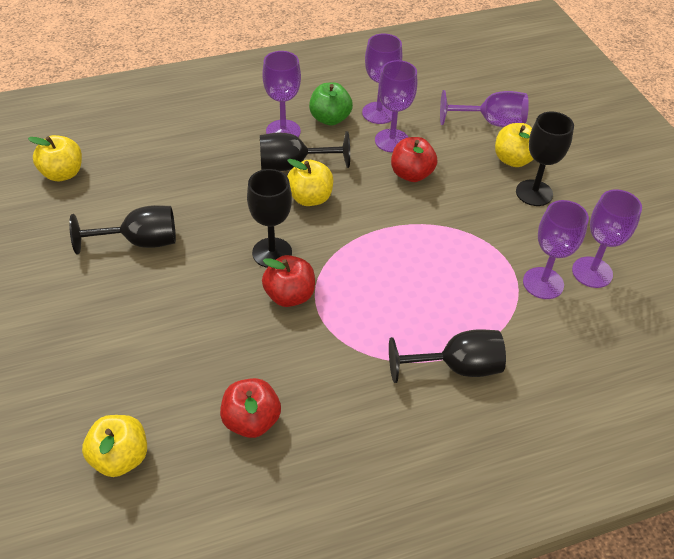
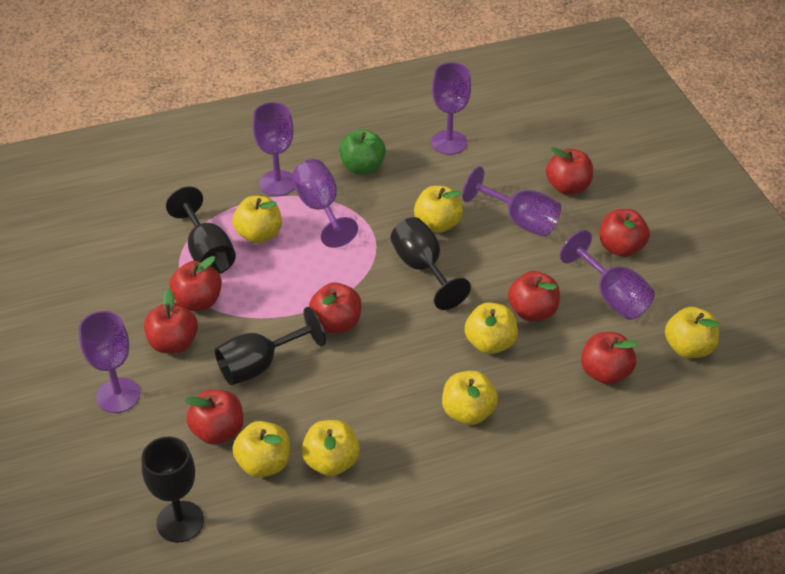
black goblet: [69,205,176,255] [247,169,292,268] [260,131,350,171] [389,329,506,383] [516,112,574,206] = 5 -> [141,436,204,543] [166,186,236,274] [215,307,326,385] [391,217,471,310] = 4
red apple: [220,378,281,438] [262,255,315,307] [391,137,437,182] = 3 -> [144,289,198,353] [169,256,222,311] [185,389,243,445] [309,282,361,333] [508,271,560,321] [546,147,593,195] [581,332,638,385] [600,209,650,257] = 8
yellow apple: [28,135,82,181] [82,415,147,477] [287,159,333,206] [495,123,534,167] = 4 -> [232,421,290,478] [233,196,282,243] [302,420,360,476] [414,186,463,233] [442,371,498,425] [465,302,518,354] [665,307,720,358] = 7

